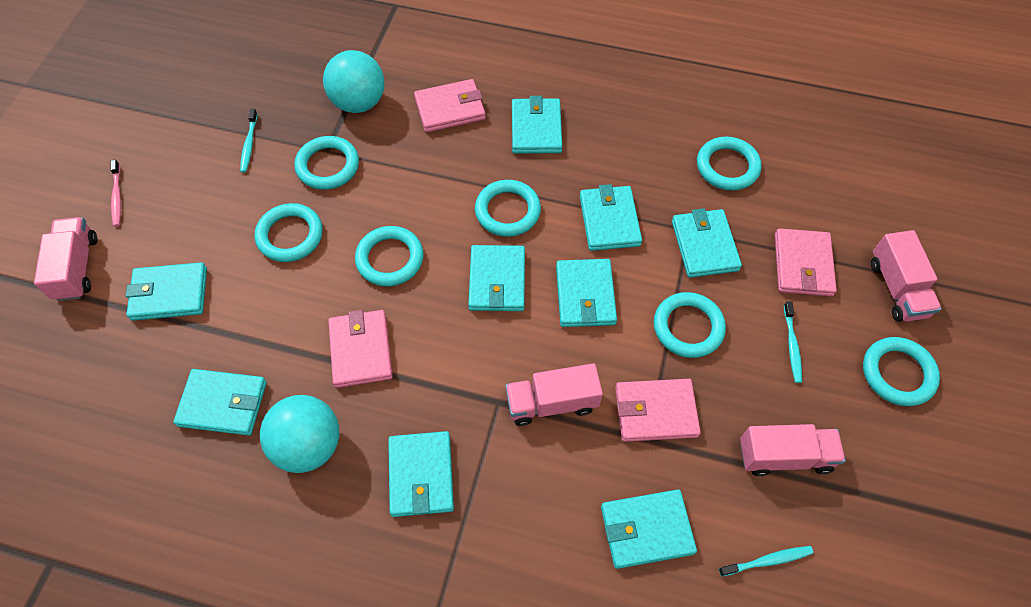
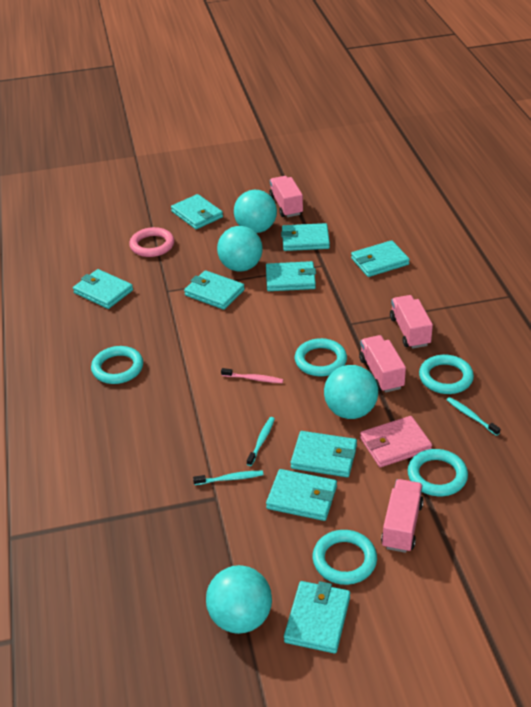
pink ring: none = 0 -> [129,227,174,257] = 1
pink wallet: [328,310,393,388] [414,79,486,132] [615,379,701,442] [775,228,837,297] = 4 -> [360,416,432,467] = 1
turquoise ball: [260,395,339,473] [323,50,385,113] = 2 -> [206,565,272,634] [217,226,263,272] [234,190,277,233] [324,365,378,419] = 4
turquoise ring: [255,203,323,262] [294,136,359,190] [355,226,424,286] [475,180,541,237] [654,292,726,358] [697,137,762,191] [863,337,940,406] = 7 -> [91,346,143,384] [295,338,347,376] [313,530,377,585] [408,449,468,496] [419,355,474,394] = 5

